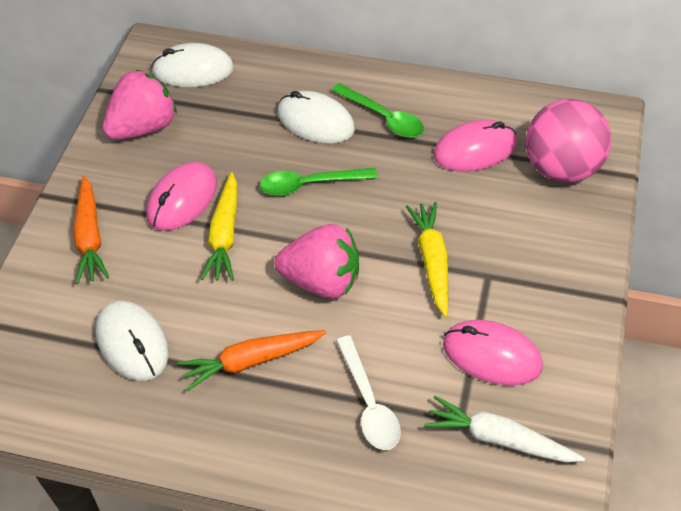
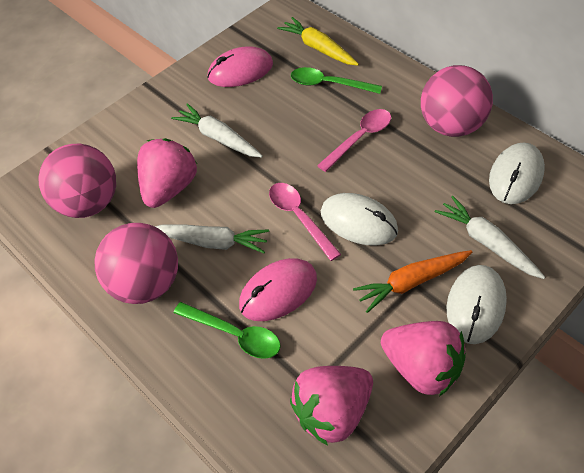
orange carrot: [74,176,109,284] [178,330,326,391] = 2 -> [353,250,473,313] = 1
pink ball: [526,99,611,183] = 1 -> [38,144,116,218] [94,223,178,304] [421,65,493,137] = 3
pink mouse: [146,162,217,231] [433,120,517,172] [443,320,543,385] = 3 -> [207,46,273,87] [239,258,317,321] = 2
pink spoon: none = 0 -> [269,183,341,261] [317,109,391,172] = 2
pink strawberry: [103,70,177,140] [274,224,359,299] = 2 -> [137,138,197,208] [290,366,373,445] [381,321,466,396] = 3
white carrot: [424,396,585,462] = 1 -> [155,224,269,253] [171,103,263,158] [435,196,545,279] = 3
white spoon: [336,335,401,450] = 1 -> none = 0
yellow carrot: [201,172,237,281] [406,202,448,317] = 2 -> [277,17,359,66] = 1

